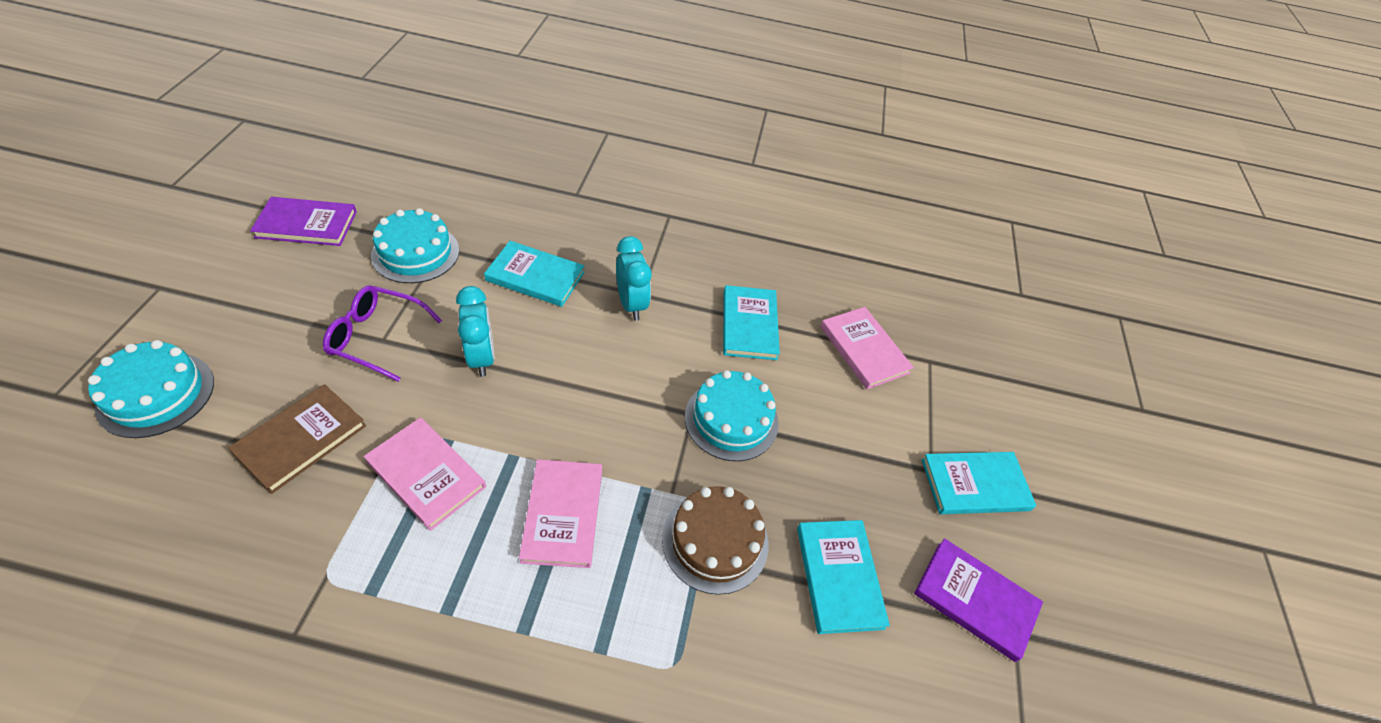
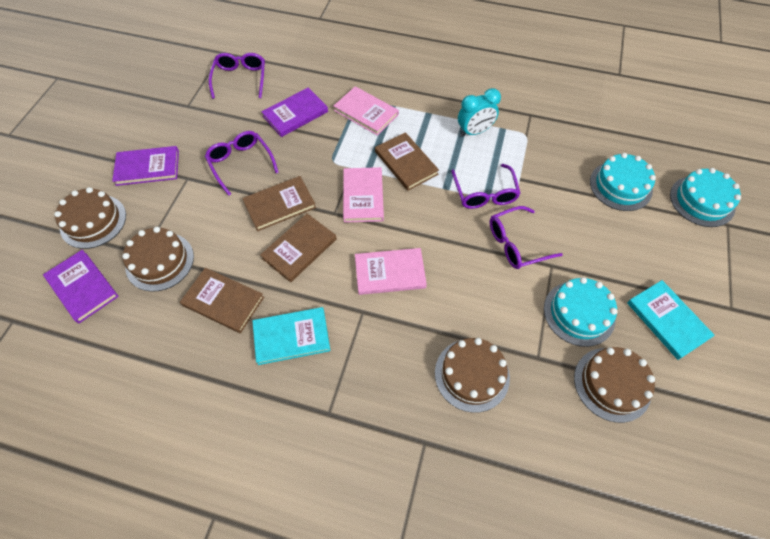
brown book: [228,384,366,494] = 1 -> [180,268,264,333] [242,176,316,231] [260,214,337,282] [375,132,439,191] = 4
brown cake: [662,486,768,595] = 1 -> [54,187,126,249] [122,227,194,292] [435,338,510,413] [574,347,655,423] = 4
purple book: [250,197,357,246] [914,538,1043,662] = 2 -> [43,250,119,323] [112,146,179,186] [262,88,328,137] = 3
purple glasses: [323,285,442,382] = 1 -> [205,131,279,196] [209,53,265,99] [451,164,521,209] [490,206,563,269] = 4
turquoise book: [484,241,585,307] [723,285,780,360] [797,520,890,634] [922,452,1036,514] = 4 -> [252,307,331,365] [627,280,715,360] = 2
turquoise clock: [456,286,495,377] [616,236,651,320] = 2 -> [458,88,501,137] = 1

